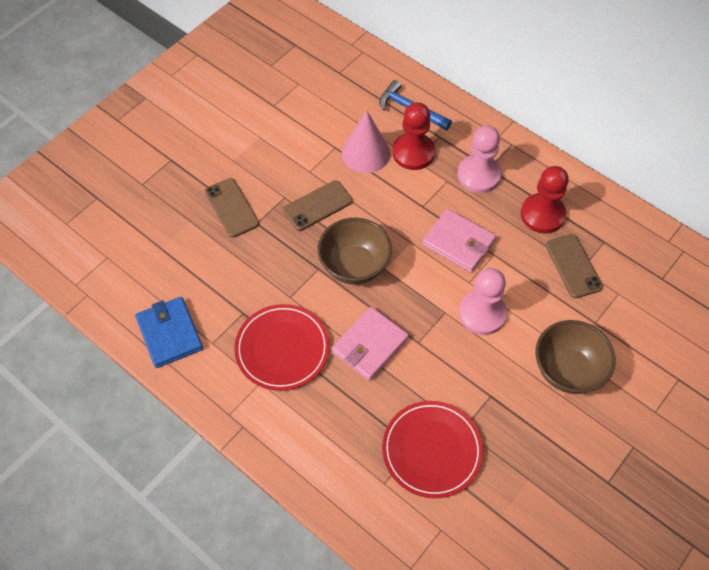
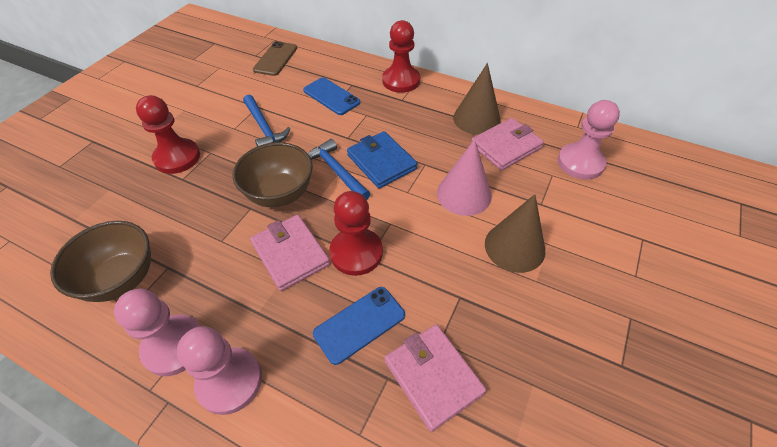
blue hammer: [379,80,452,130] = 1 -> [243,95,291,146] [308,139,370,200] = 2
blue phone: none = 0 -> [303,77,360,115] [313,287,405,365] = 2
brown cone: none = 0 -> [453,63,501,135] [485,194,545,273] = 2
brown phone: [205,178,259,238] [283,180,353,231] [546,234,603,298] = 3 -> [253,41,297,76] = 1
pink pawn: [457,126,501,193] [459,268,507,335] = 2 -> [114,289,201,376] [177,326,262,415] [558,100,620,180] = 3
pink wallet: [331,307,409,381] [422,209,496,272] = 2 -> [250,215,330,291] [385,324,486,432] [471,118,544,170] = 3
red pawn: [392,102,435,170] [521,166,569,233] = 2 -> [136,95,200,174] [329,191,383,276] [382,20,420,93] = 3
red plate: [235,304,330,391] [382,401,483,498] = 2 -> none = 0

